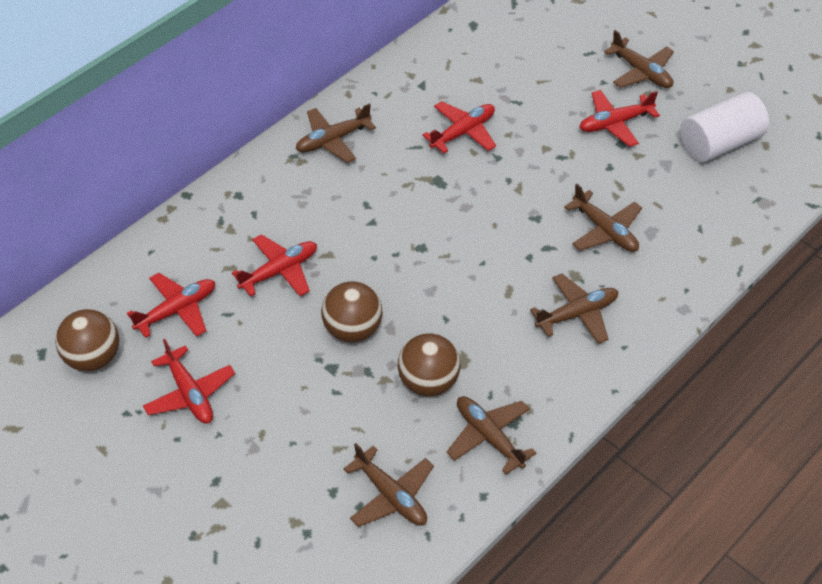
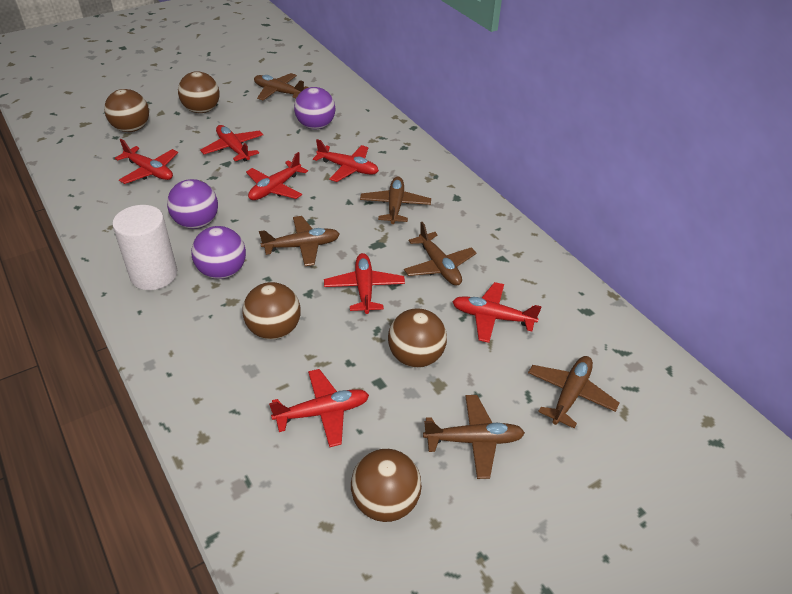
brown ball: [55,309,119,371] [321,281,383,342] [398,333,461,396] = 3 -> [104,89,149,132] [178,71,220,113] [242,282,301,340] [351,449,422,522] [388,308,447,368] = 5
purple ball: none = 0 -> [167,179,218,229] [191,226,246,279] [294,87,335,129] = 3
red plane: [127,273,215,338] [143,339,235,424] [232,234,317,296] [422,101,496,154] [579,90,660,147] = 5 -> [115,139,178,184] [200,125,263,162] [246,152,308,200] [269,369,369,447] [313,139,379,182] [324,253,405,314] [452,282,542,343] = 7

